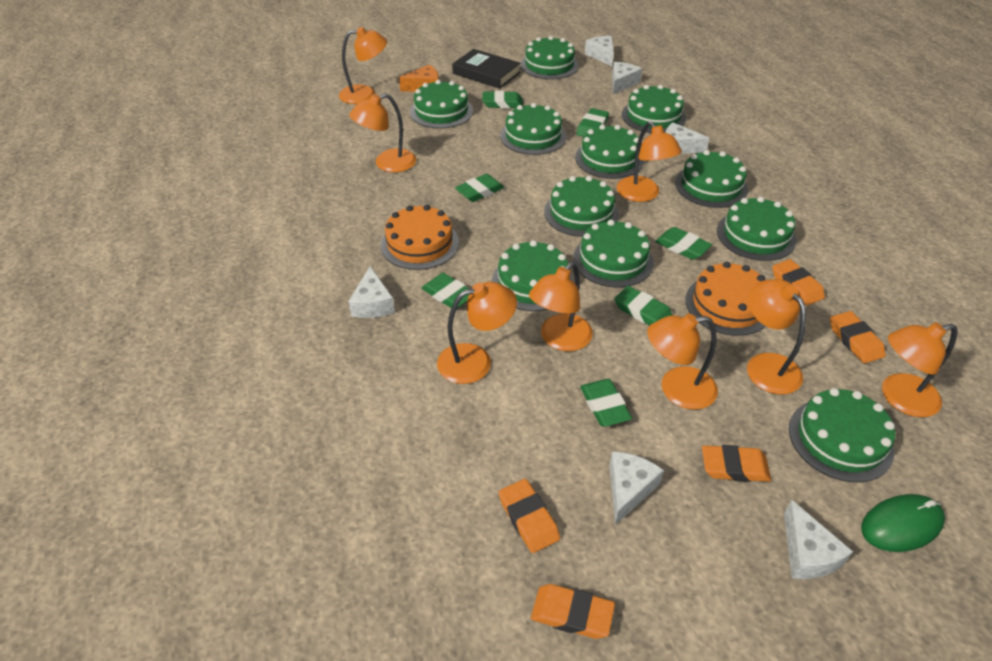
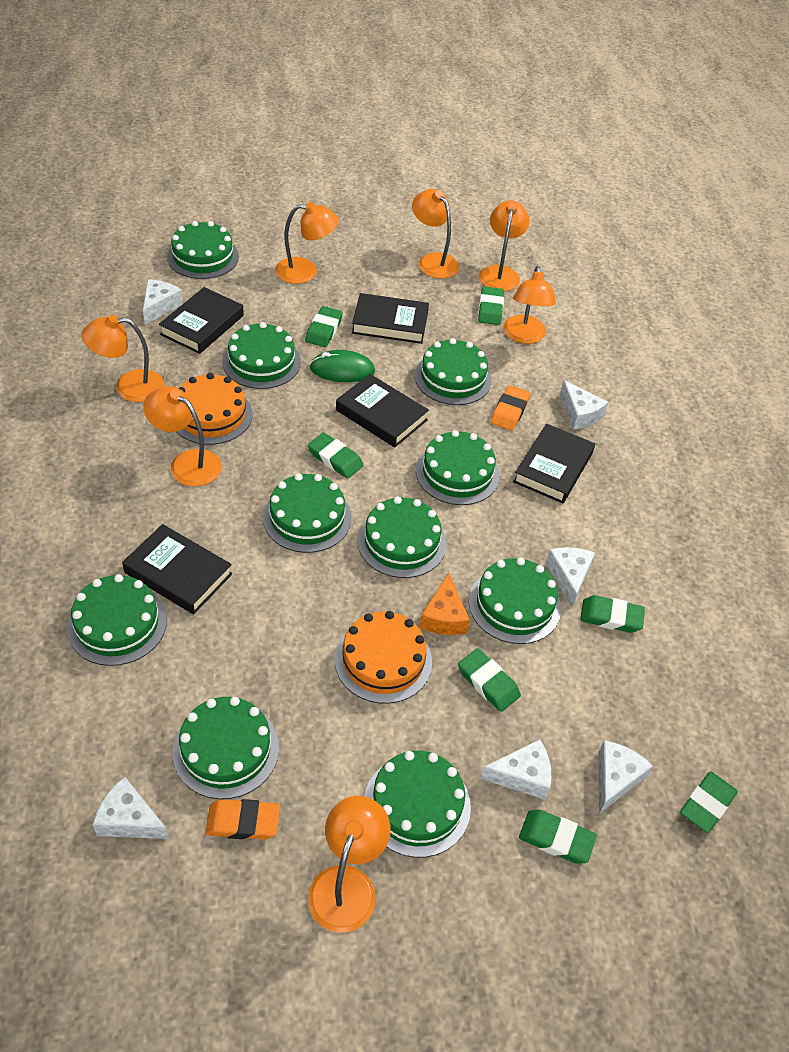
black book: [452,49,520,89] = 1 -> [122,524,232,614] [159,287,244,354] [336,374,429,448] [352,293,429,344] [513,423,595,503] = 5
green cake: [410,80,473,128] [491,240,574,311] [500,103,566,155] [521,36,579,79] [544,176,619,237] [573,220,654,288] [575,125,644,179] [622,85,686,133] [675,150,748,208] [717,197,796,261] [789,388,895,482] = 11 -> [67,574,167,666] [167,221,239,279] [173,697,279,799] [222,322,301,389] [263,473,351,553] [358,496,447,578] [364,751,471,858] [415,338,492,405] [416,430,499,505] [469,558,561,644] = 10
orange eraser: [499,479,560,553] [531,584,615,639] [702,445,771,482] [772,259,825,306] [830,311,885,364] = 5 -> [205,799,280,840] [491,385,530,431] = 2
orange lamp: [339,27,387,104] [349,93,416,173] [437,282,517,384] [529,262,593,351] [617,122,682,202] [647,314,718,410] [747,279,806,395] [882,322,958,417] = 8 -> [81,315,164,402] [143,386,222,486] [275,202,339,284] [308,796,391,933] [412,189,459,279] [479,200,530,291] [503,266,556,344] = 7

